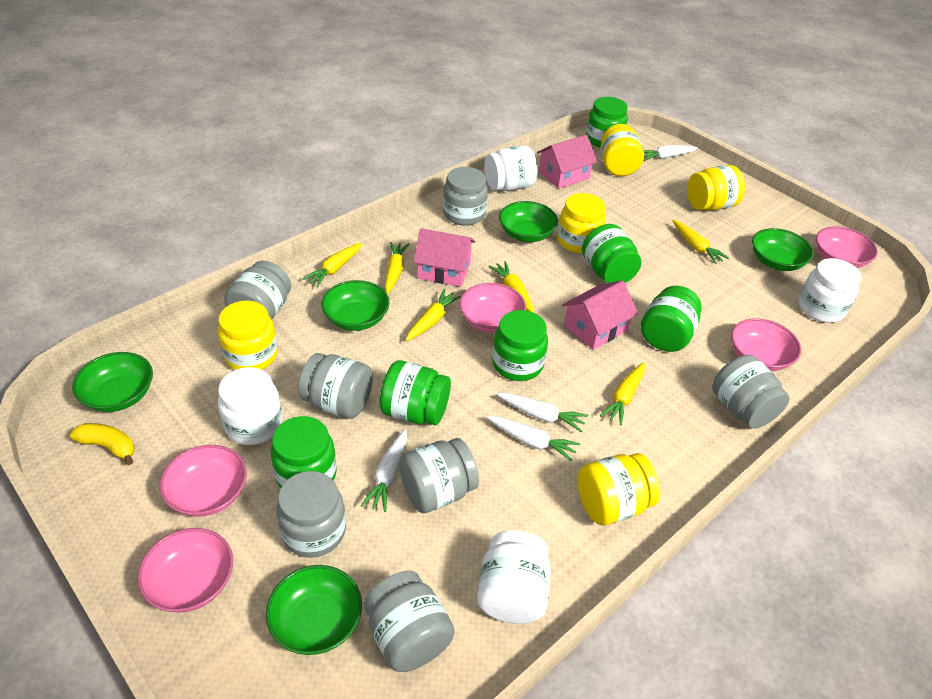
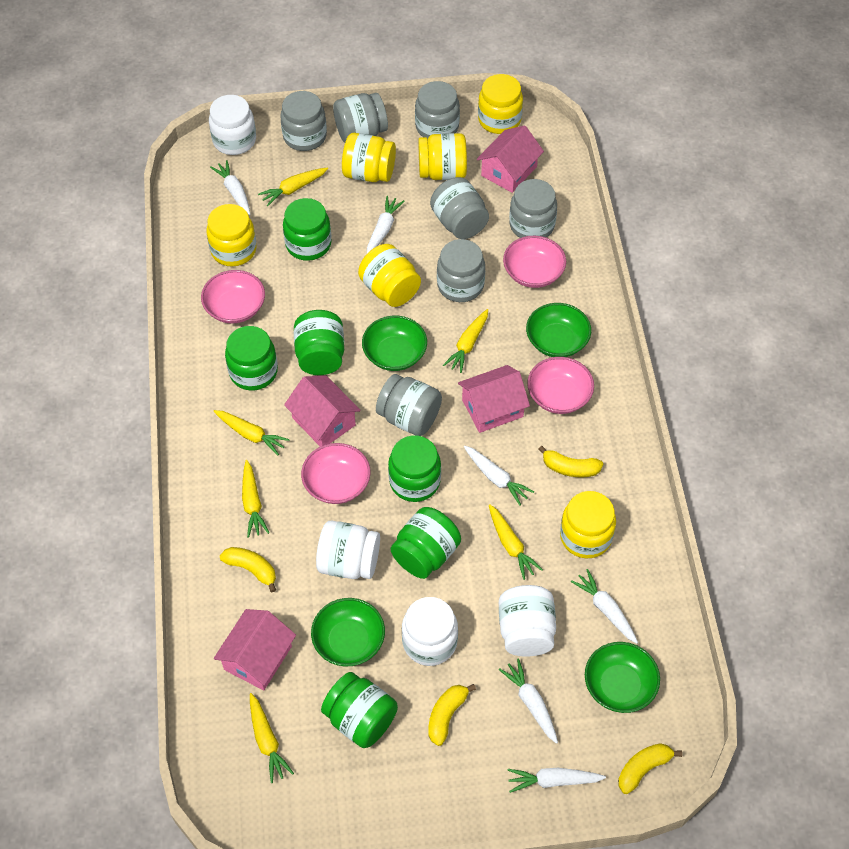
green bowl: [72,352,153,412] [266,565,362,655] [321,280,389,331] [499,201,558,242] [752,228,814,271] = 5 -> [311,598,385,666] [362,316,427,371] [526,303,591,357] [585,642,660,713] = 4
pink bowl: [137,528,233,612] [160,445,247,517] [459,283,526,333] [731,318,801,371] [816,226,878,268] = 5 -> [201,270,265,324] [301,443,371,504] [503,236,566,288] [527,357,594,414] = 4
pink house: [413,228,476,287] [537,135,597,189] [562,280,638,350] = 3 -> [214,609,296,690] [284,376,360,447] [458,365,530,433] [477,125,544,193] = 4
white carrot: [361,429,407,512] [487,416,580,462] [497,393,588,432] [644,145,698,161] = 4 -> [210,160,251,215] [367,196,404,253] [464,446,534,506] [499,658,558,744] [507,768,606,793] [570,569,638,644] = 6
yellow banana: [70,423,135,465] = 1 -> [220,547,276,592] [428,684,476,746] [538,446,603,477] [618,743,682,794] = 4
yellow jar: [218,301,278,370] [557,193,606,253] [577,453,660,526] [601,124,644,176] [687,165,745,211] = 5 -> [206,204,257,267] [342,133,396,182] [358,244,421,307] [418,133,467,180] [478,74,523,134] [560,491,616,558] = 6

